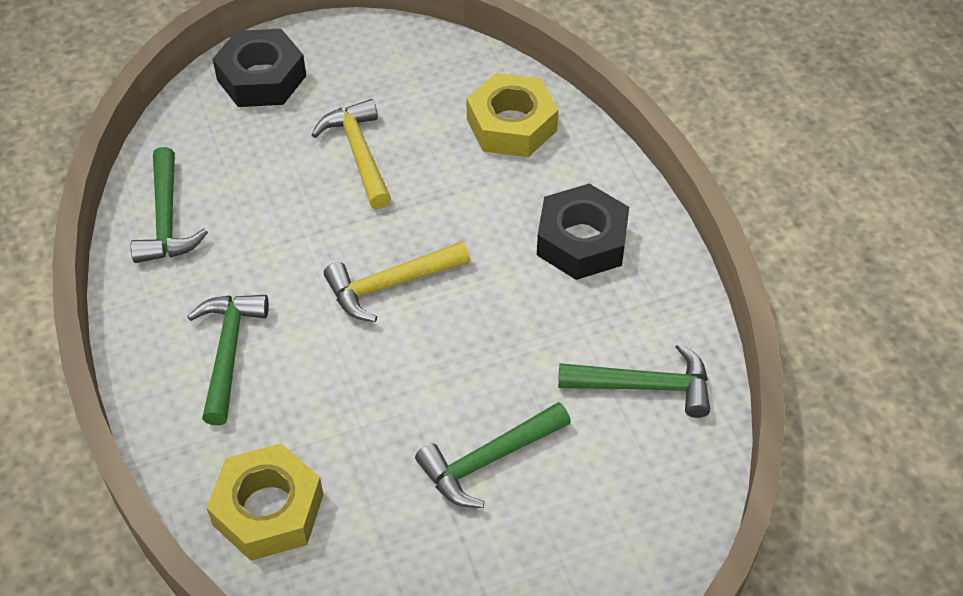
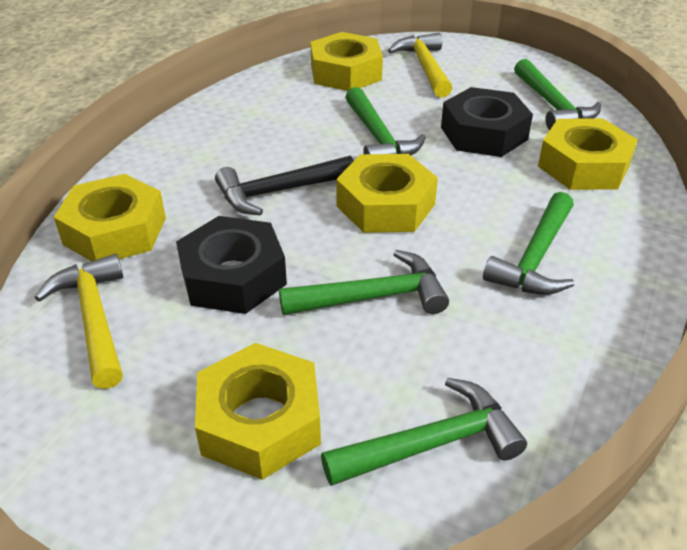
black hammer: none = 0 -> [215,155,354,215] = 1
green hammer: [131,147,208,263] [187,295,269,425] [415,402,571,508] [558,343,710,418] = 4 -> [279,250,449,315] [321,378,527,486] [345,87,426,155] [483,192,575,295] [514,59,601,130] = 5
yellow nut: [207,443,323,561] [467,73,559,157] = 2 -> [54,174,166,261] [195,343,321,480] [310,32,383,91] [336,154,438,233] [538,118,638,190] = 5

